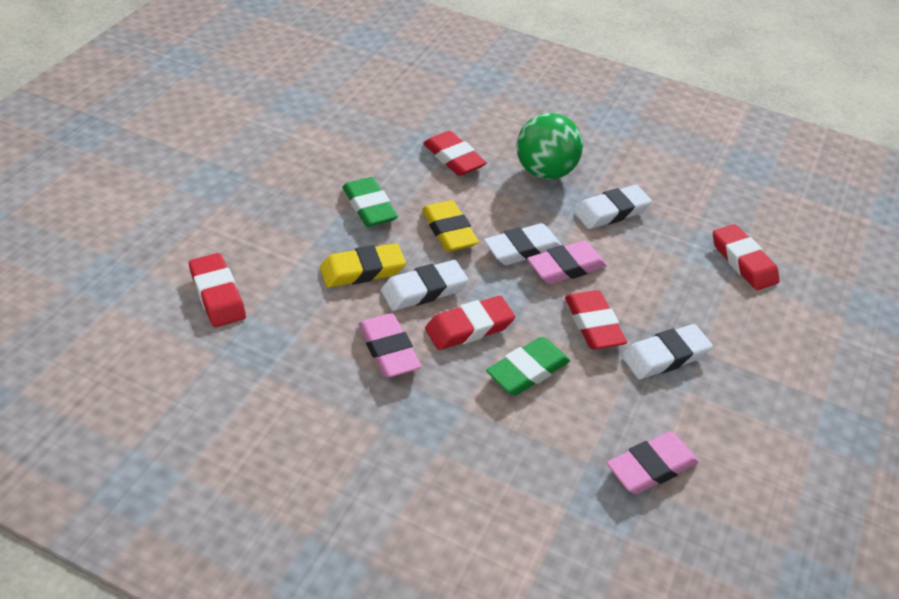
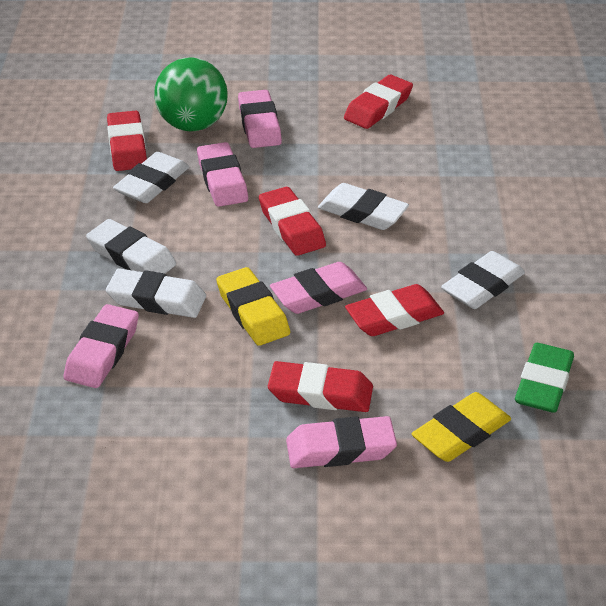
green eraser: [343,177,398,227] [486,337,570,396] = 2 -> [515,343,574,413] = 1
pink eraser: [359,313,421,378] [527,241,607,284] [607,432,699,494] = 3 -> [64,304,139,388] [197,142,248,207] [238,90,282,148] [270,262,367,314] [286,416,397,468] = 5
white eraser: [381,260,468,311] [484,223,561,265] [574,185,652,229] [622,324,713,379] = 4 -> [86,219,176,274] [106,268,206,318] [113,152,189,203] [318,183,409,230] [441,251,525,309] = 5

